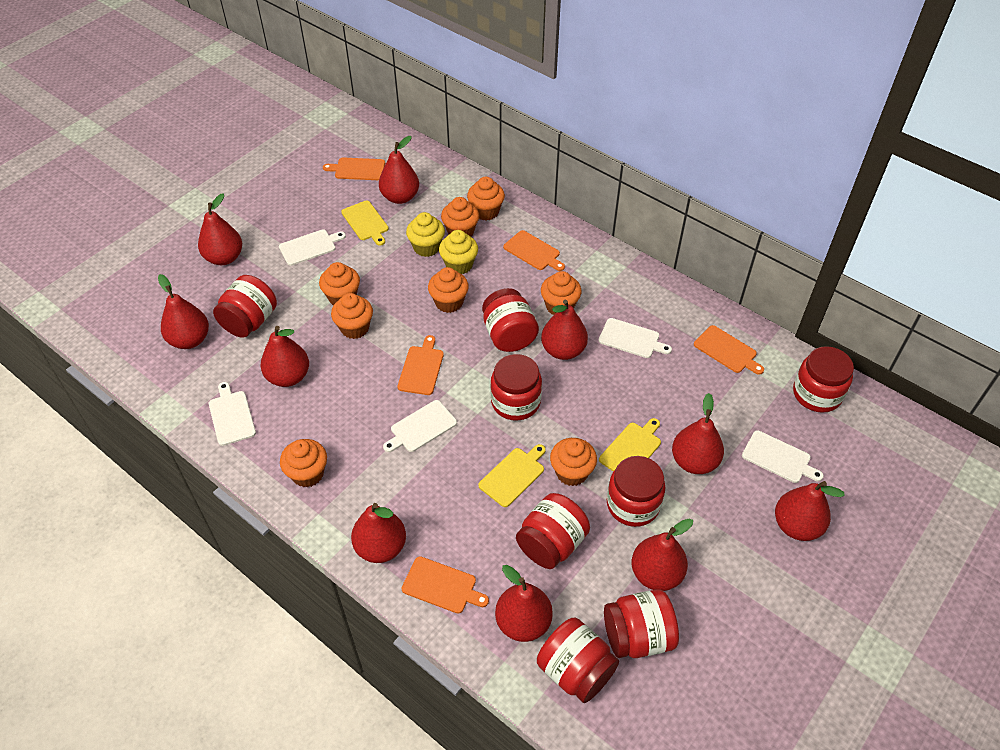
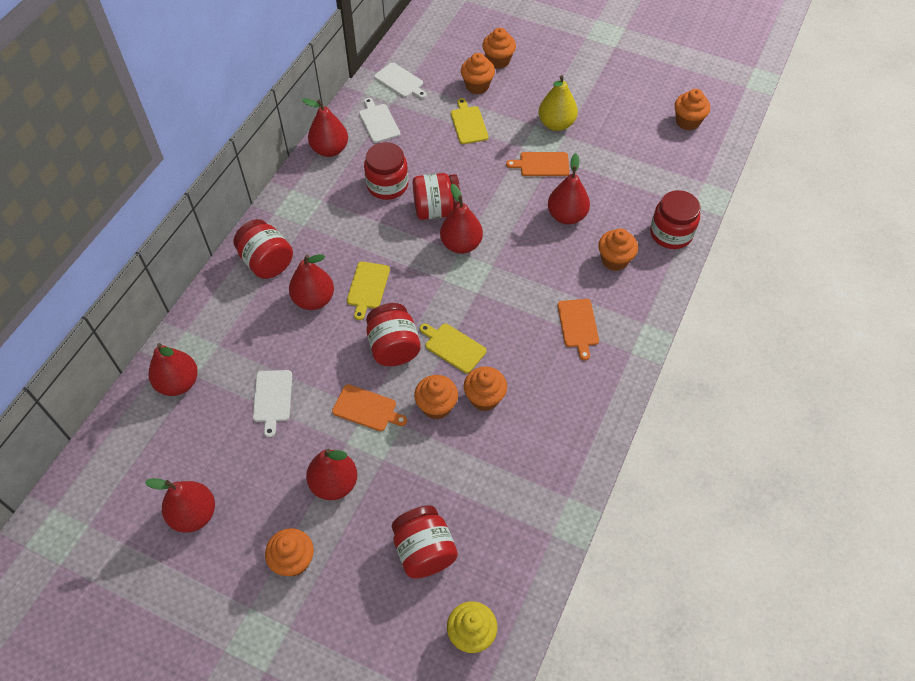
orange cupcake: [280,439,327,488] [319,262,360,305] [331,293,373,339] [428,267,469,313] [441,197,479,237] [467,177,505,221] [541,271,582,315] [550,438,597,486] = 8 -> [265,528,314,577] [414,375,458,420] [461,53,495,94] [464,367,507,411] [482,28,516,69] [598,228,638,271] [675,89,710,130] = 7
orange cutting board: [323,158,385,180] [398,335,444,395] [402,556,489,614] [503,230,565,271] [694,325,764,375] = 5 -> [332,384,407,431] [506,152,570,176] [558,299,599,361] = 3
red jar: [213,275,277,338] [482,288,539,352] [490,354,542,421] [516,493,590,569] [537,618,619,703] [604,589,679,658] [607,456,665,527] [793,346,854,413] = 8 -> [234,219,293,279] [364,142,408,200] [366,303,421,366] [392,506,458,579] [413,173,460,220] [650,190,700,249] = 6
red pear: [158,274,209,349] [198,193,242,265] [261,326,309,387] [351,503,406,563] [379,136,419,204] [495,565,553,642] [541,300,588,360] [632,519,693,591] [672,393,724,474] [775,481,845,541] = 10 -> [145,478,215,532] [148,343,198,396] [289,254,334,310] [302,99,348,157] [306,449,357,500] [440,184,483,254] [548,153,590,224] = 7
white cutting board: [209,382,256,446] [279,229,346,266] [383,400,457,452] [598,318,672,358] [742,430,824,483] = 5 -> [253,370,292,438] [359,98,400,143] [374,63,426,99] = 3
yellow cupcake: [406,212,445,257] [439,230,478,274] = 2 -> [447,601,497,653] = 1
yellow pear: none = 0 -> [539,75,578,131] = 1

